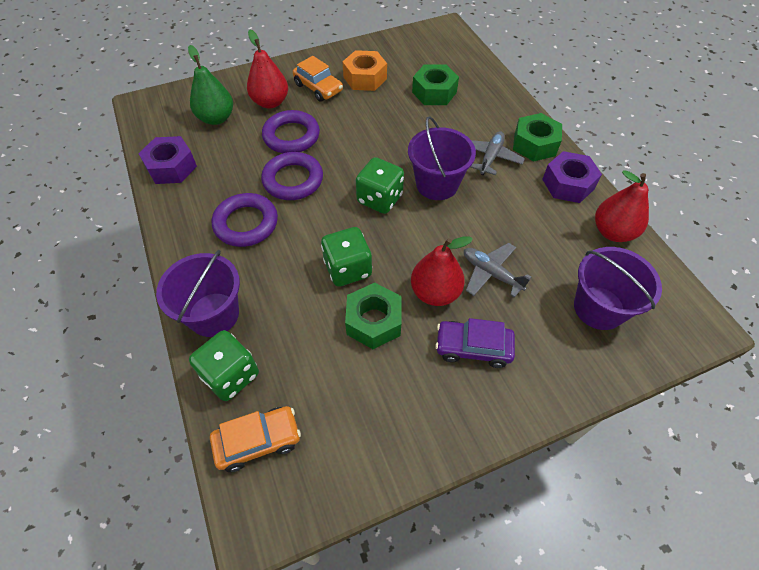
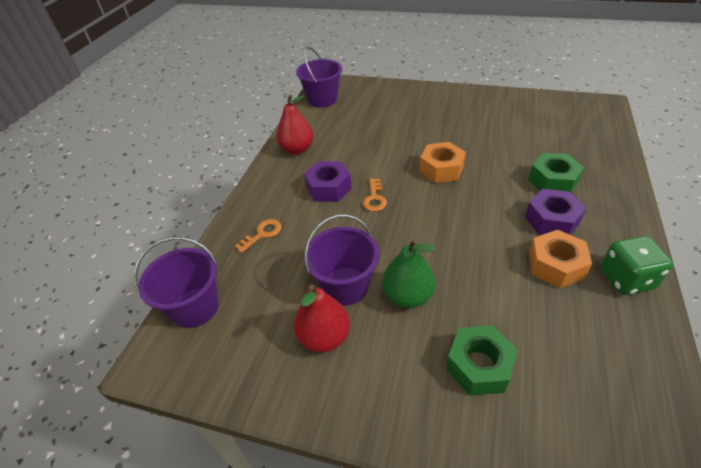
green dice: [189,330,259,401] [321,227,372,287] [356,157,404,214] = 3 -> [600,236,673,295] = 1
green nut: [345,283,402,349] [412,64,459,105] [513,113,562,162] = 3 -> [446,325,518,396] [528,153,584,192] = 2
grey plane: [464,243,531,298] [470,132,525,175] = 2 -> none = 0
orange car: [210,406,301,472] [293,56,343,102] = 2 -> none = 0
orange key: none = 0 -> [235,219,282,253] [363,178,387,212] = 2
orange nut: [342,50,387,91] = 1 -> [419,142,466,183] [529,230,592,288] = 2
purple car: [435,318,515,368] = 1 -> none = 0
purple ring: [212,193,278,247] [261,152,323,200] [262,110,320,153] = 3 -> none = 0
red pear: [247,30,288,109] [411,236,473,306] [595,170,649,242] = 3 -> [276,95,313,155] [294,284,350,353] = 2

